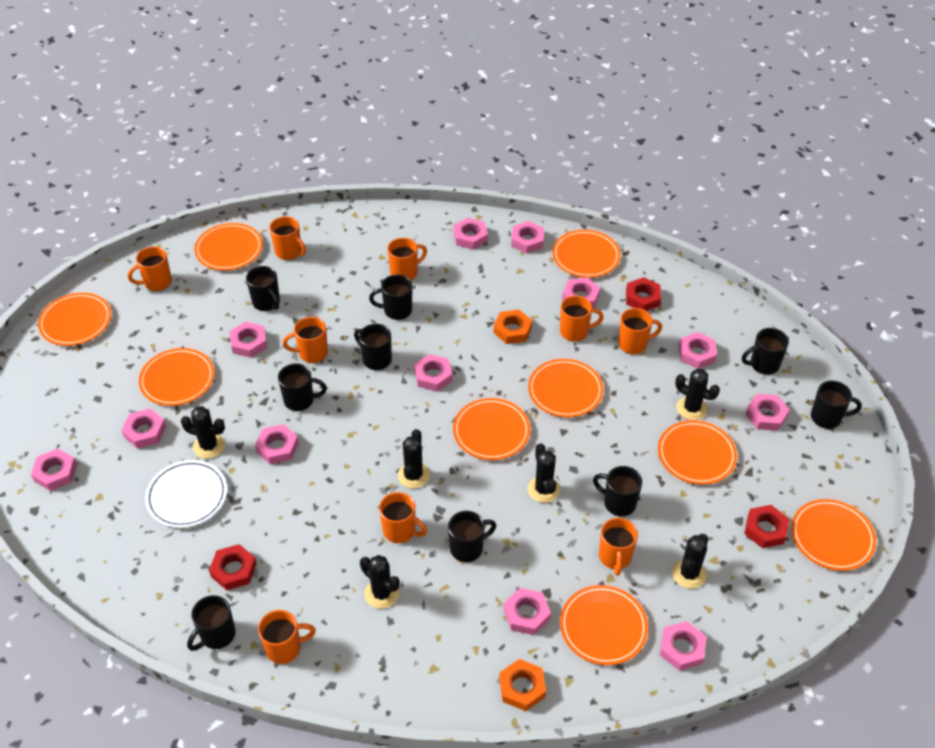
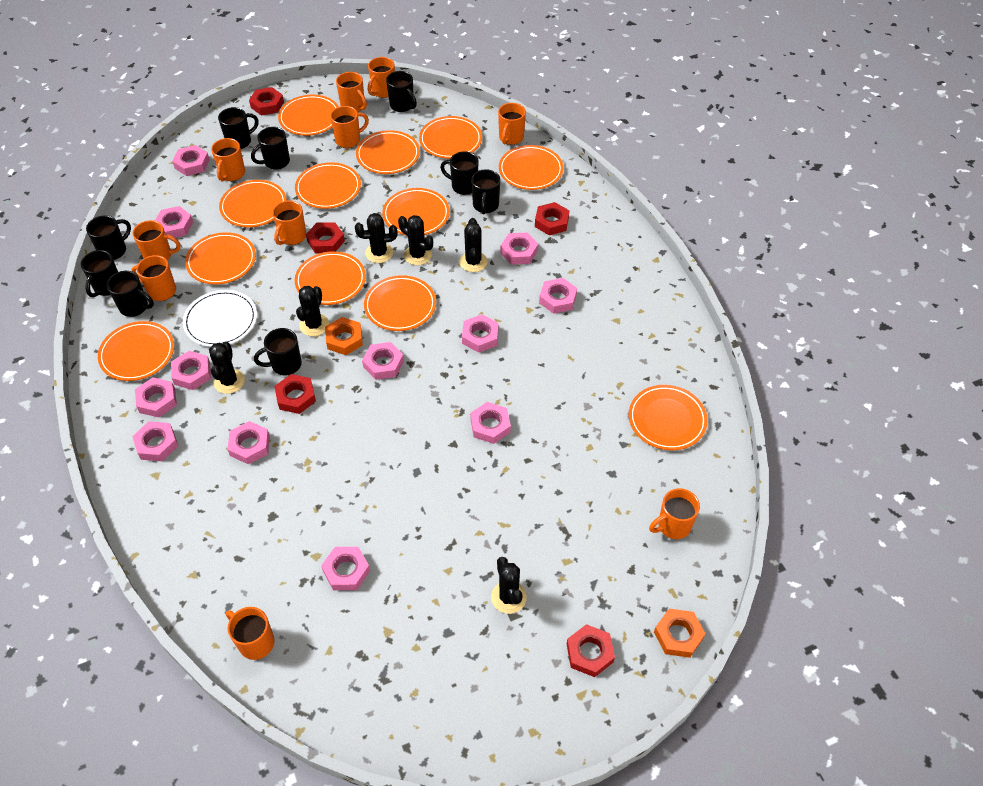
orange mug: [128,246,172,291] [258,610,316,664] [269,216,306,260] [283,317,328,363] [379,492,427,543] [387,238,427,280] [560,296,604,342] [599,518,638,576] [618,308,662,354] = 9 -> [131,255,176,301] [132,220,181,261] [211,138,245,182] [226,607,274,660] [272,200,306,245] [330,106,369,148] [336,72,367,112] [368,57,395,98] [498,103,526,145] [649,488,700,539] = 10
orange plate: [38,293,111,346] [139,348,214,406] [194,223,263,270] [453,398,530,460] [528,359,604,417] [552,230,621,278] [560,585,648,665] [658,420,737,485] [791,499,876,571] = 9 -> [98,321,174,381] [185,232,256,284] [219,180,287,227] [278,95,339,136] [295,162,361,209] [295,251,366,305] [356,130,420,174] [364,275,436,331] [382,188,450,235] [419,116,482,159] [499,145,563,190] [629,385,708,450] = 12
red nut: [209,544,257,590] [626,277,661,311] [744,505,789,548] = 3 -> [249,87,284,116] [274,374,316,414] [306,222,345,254] [535,202,569,235] [567,624,615,677] = 5

